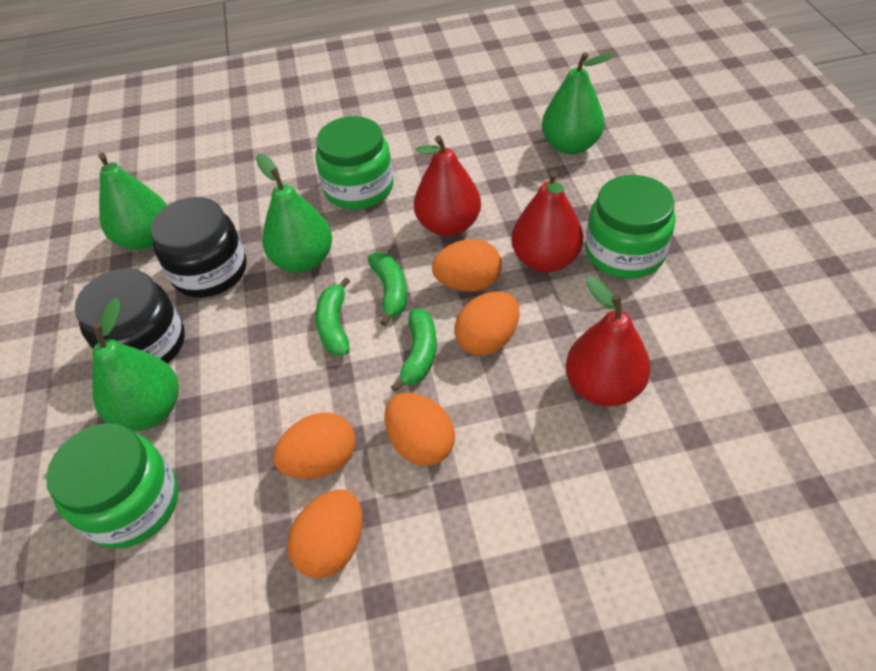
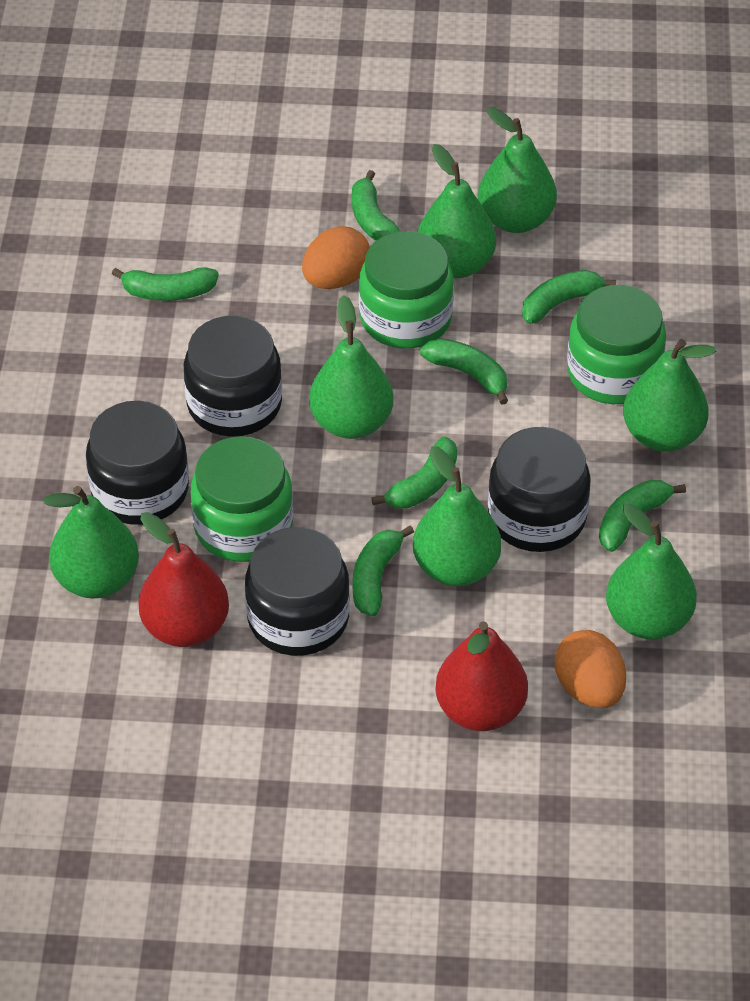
black jar: [75,268,185,364] [151,197,247,298] = 2 -> [86,401,189,525] [184,316,282,437] [245,527,350,656] [488,427,591,552] = 4
green banana: [315,277,350,355] [368,252,407,326] [391,309,437,392] = 3 -> [112,267,219,301] [352,170,400,241] [352,525,414,616] [372,436,457,508] [420,338,508,405] [522,270,616,324] [599,480,686,552] = 7
green pear: [92,298,179,431] [98,153,167,250] [256,153,332,273] [542,52,614,154] = 4 -> [43,486,139,598] [309,295,393,439] [413,446,501,586] [417,144,496,279] [478,107,557,233] [606,504,697,639] [623,339,716,452] = 7
orange egg: [273,412,355,479] [287,490,362,578] [384,393,455,466] [432,239,502,292] [454,291,520,356] = 5 -> [302,226,370,289] [555,630,626,708] = 2
red pear: [414,135,481,237] [511,170,583,273] [566,276,651,406] = 3 -> [138,512,229,647] [435,621,528,731] = 2

